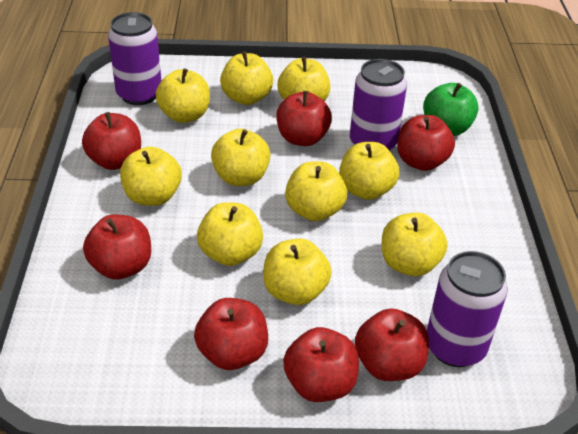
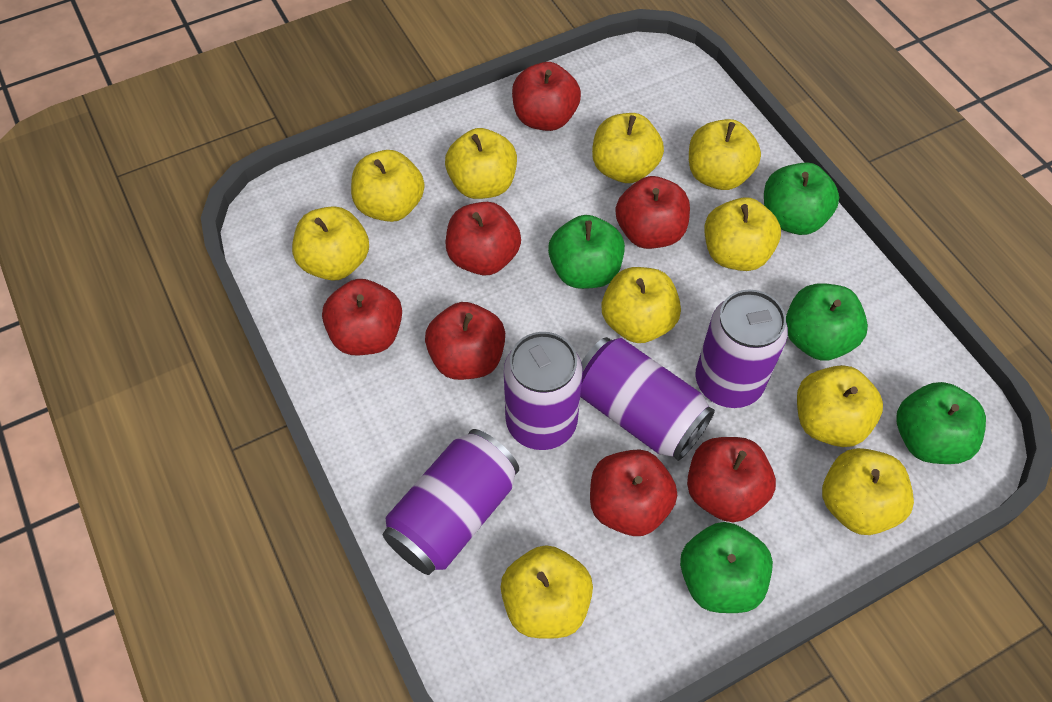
green apple: [423,83,479,136] = 1 -> [548,215,625,289] [680,522,773,613] [764,162,839,235] [786,283,868,361] [896,382,986,464] = 5
purple can: [108,12,161,105] [350,59,407,151] [427,251,508,367] = 3 -> [383,429,519,575] [504,332,583,450] [580,337,715,461] [695,290,788,408] = 4

